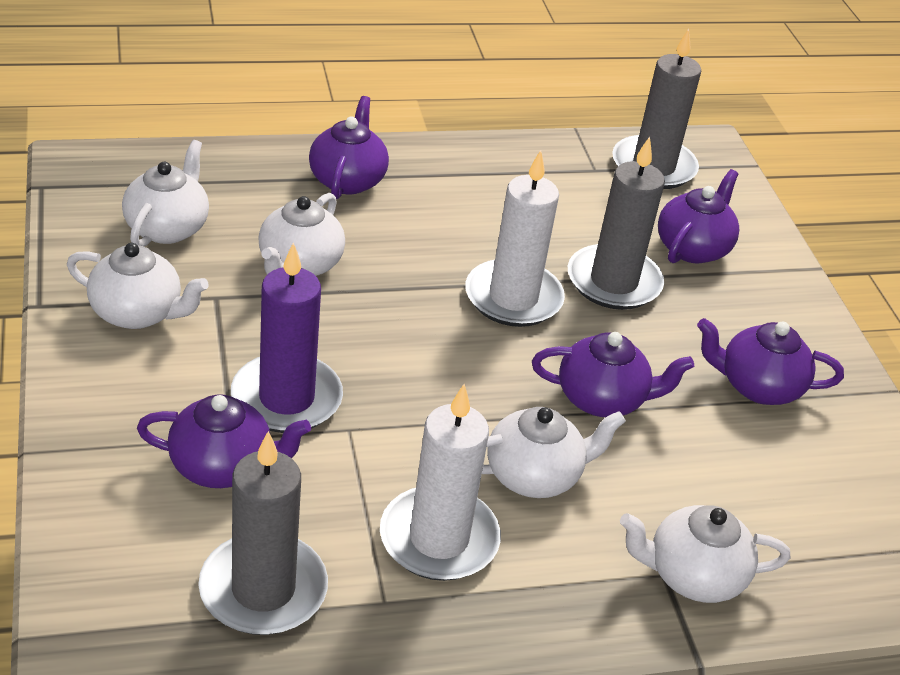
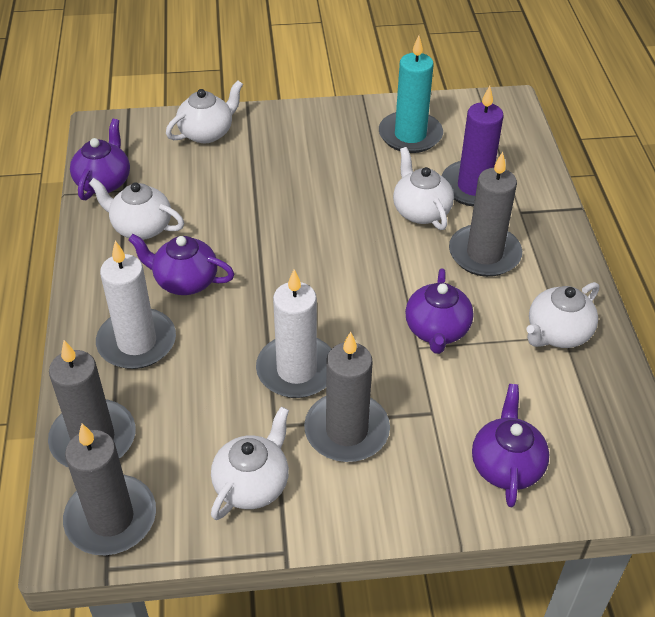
grey candle: [198,431,328,635] [568,137,665,310] [612,29,701,189] = 3 -> [48,340,136,468] [63,424,156,555] [304,332,390,462] [449,152,522,277] = 4
purple teapot: [137,395,311,488] [309,96,389,199] [532,332,694,417] [658,169,739,263] [697,318,844,405] = 5 -> [70,119,130,200] [128,234,234,295] [405,268,473,354] [472,384,549,507] = 4
turquoise candle: none = 0 -> [379,36,443,153] = 1

